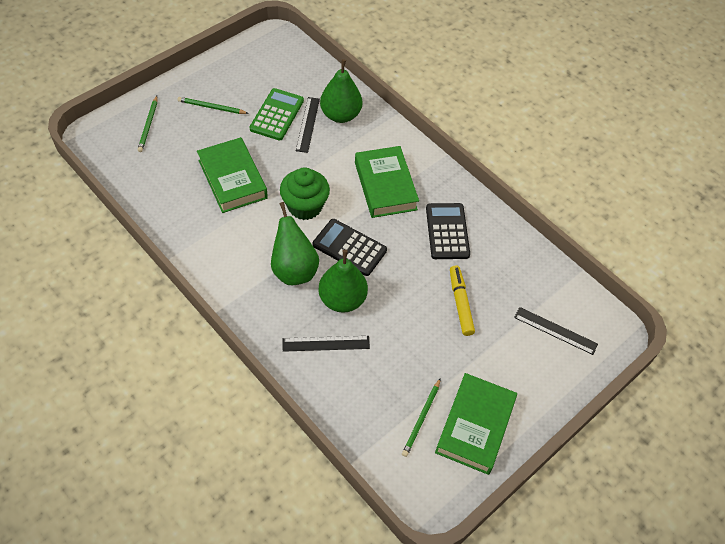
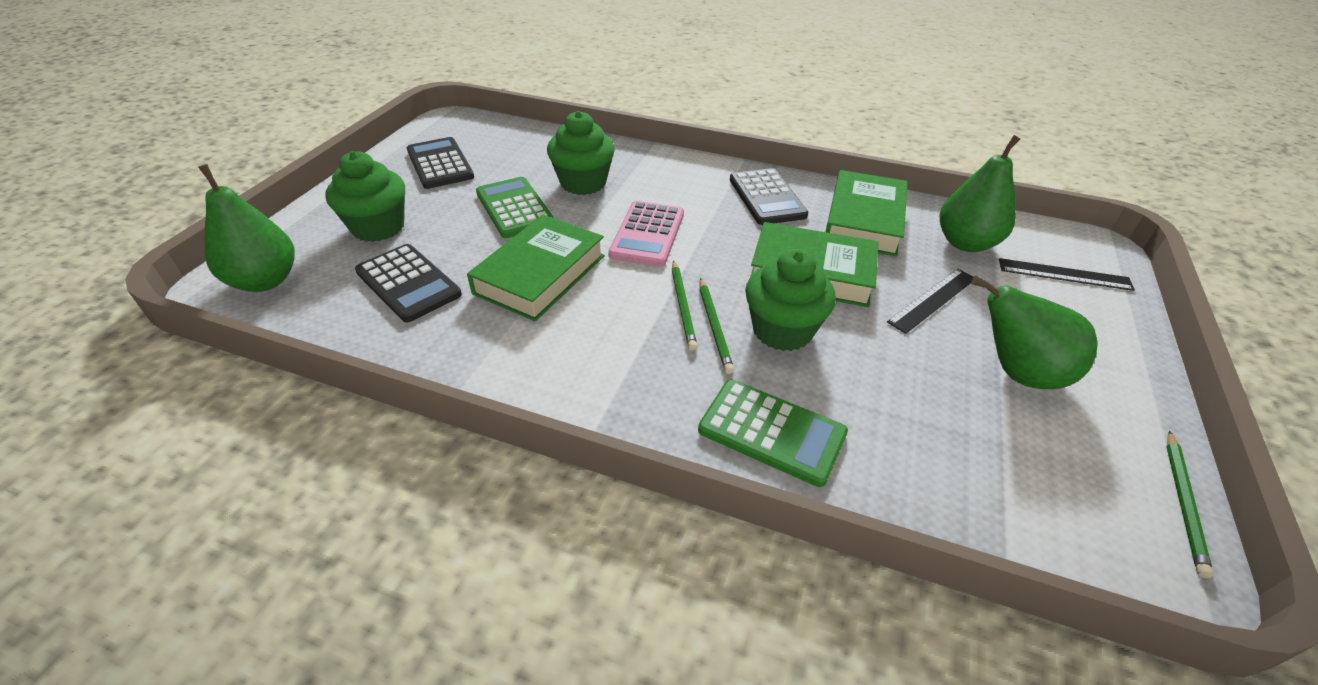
black calculator: [313,219,387,276] [426,203,470,259] = 2 -> [355,244,462,322] [407,137,474,189] [730,168,808,225] = 3
black ruler: [283,336,370,352] [296,97,320,153] [514,307,598,355] = 3 -> [887,269,974,334] [999,258,1135,291] = 2
green calculator: [250,88,304,141] = 1 -> [476,177,554,238] [698,380,848,487] = 2
green cupcake: [280,167,330,220] = 1 -> [325,151,405,242] [547,111,615,195] [745,249,836,351] = 3
pink calculator: none = 0 -> [608,201,684,267] = 1
yellow marker: [450,265,475,336] = 1 -> none = 0

